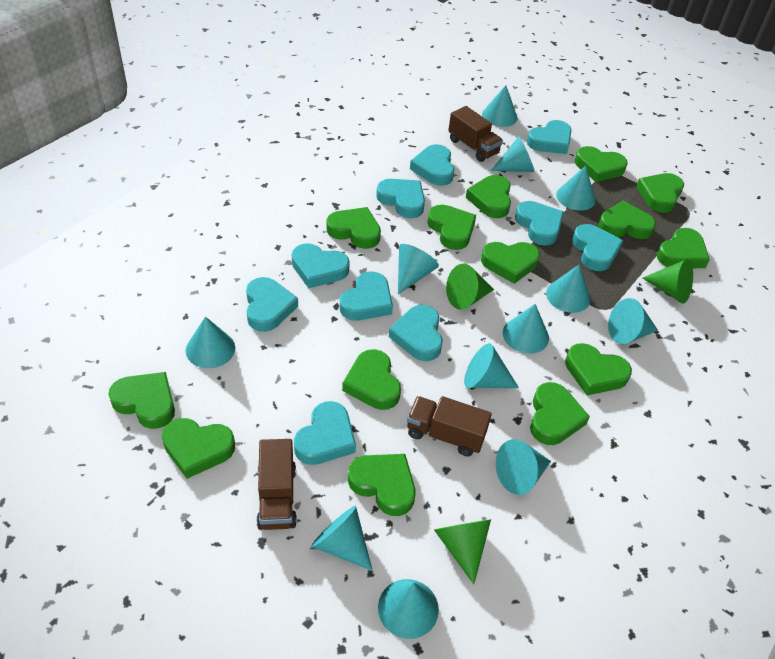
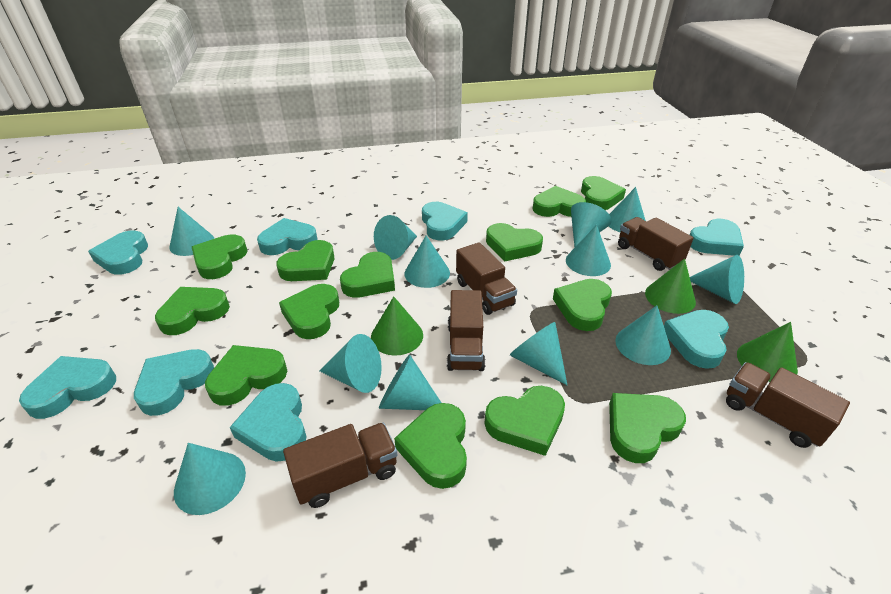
brown truck: [257,439,297,530] [407,396,492,456] [448,106,503,162] = 3 -> [283,423,397,508] [447,290,486,371] [456,242,517,315] [618,217,694,271] [726,362,850,448] = 5
green heart: [108,372,175,429] [162,418,235,479] [326,207,381,249] [342,349,401,410] [348,454,415,516] [427,205,476,250] [466,175,511,218] [481,242,540,284] [530,382,590,445] [565,343,632,395] [575,146,628,182] [598,201,656,239] [636,173,684,213] [657,228,710,268] = 14 -> [155,287,230,335] [192,234,247,279] [205,345,287,406] [276,240,334,281] [279,284,339,339] [340,252,395,298] [394,403,467,489] [484,386,565,456] [486,223,543,261] [532,186,586,217] [553,279,612,331] [581,176,626,210] [609,393,686,463] = 13
turquoise heart: [246,277,298,332] [292,243,350,288] [294,401,356,465] [340,272,393,321] [376,179,425,218] [389,305,443,361] [410,144,455,186] [515,201,564,245] [527,120,571,154] [572,224,623,271] = 10 -> [19,356,116,419] [88,230,148,275] [134,349,214,416] [230,383,307,462] [257,218,318,255] [422,202,468,240] [664,310,729,369] [690,219,744,256] = 8

